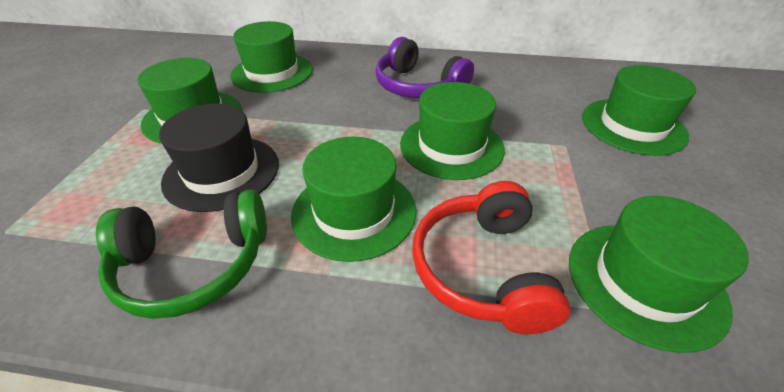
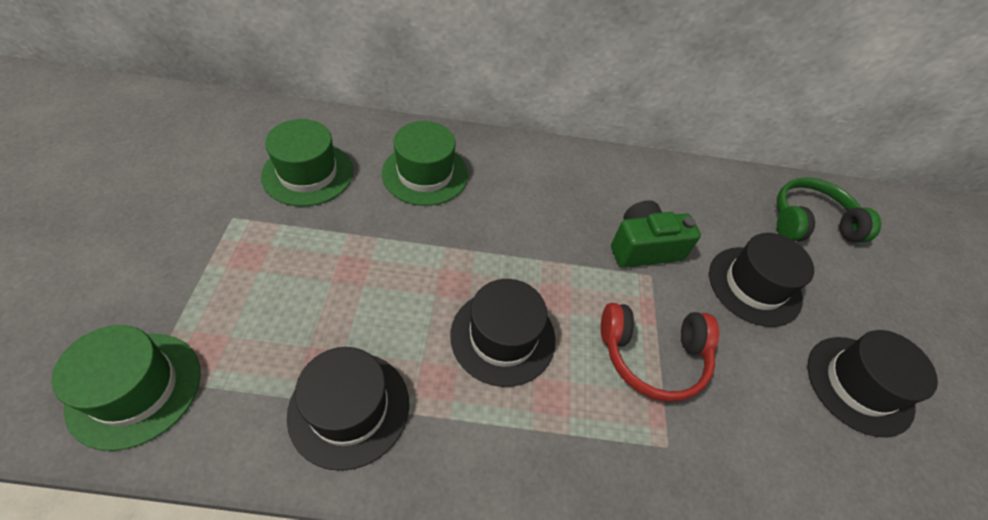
black hat: [159,104,279,212] = 1 -> [287,347,409,471] [450,279,556,387] [709,233,814,327] [807,330,938,438] = 4
green camera: none = 0 -> [611,200,701,268] = 1
green hat: [137,58,242,144] [230,21,313,93] [291,137,416,262] [400,82,505,180] [569,196,749,353] [582,65,696,156] = 6 -> [52,325,201,451] [261,119,353,206] [382,121,468,206] = 3
purple headphones: [375,37,474,98] = 1 -> none = 0

